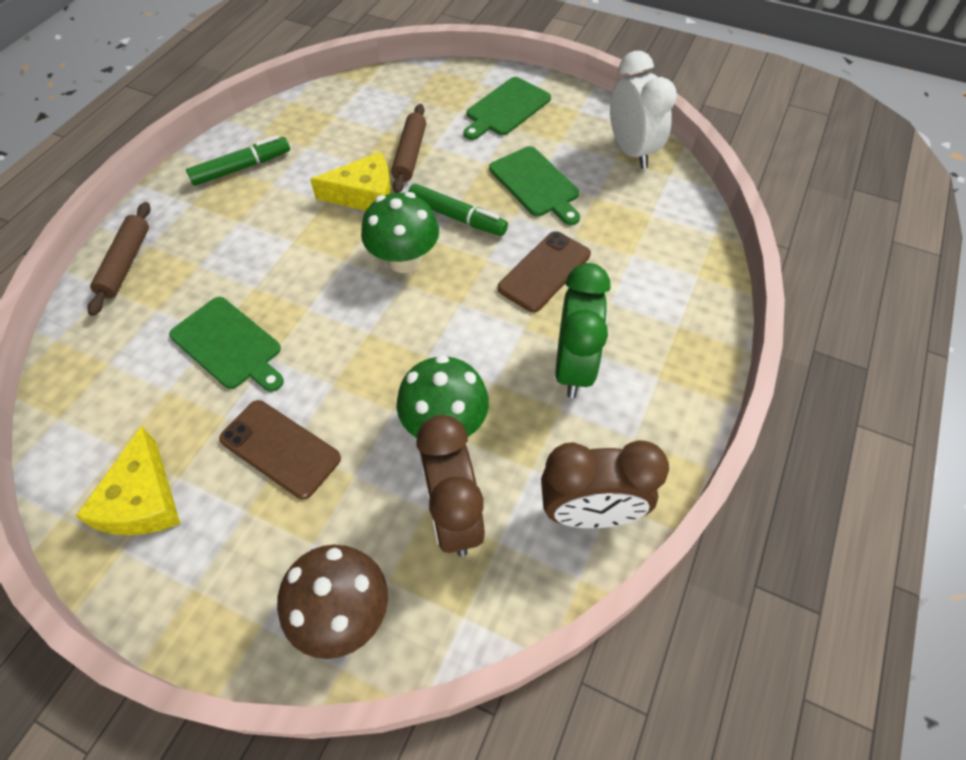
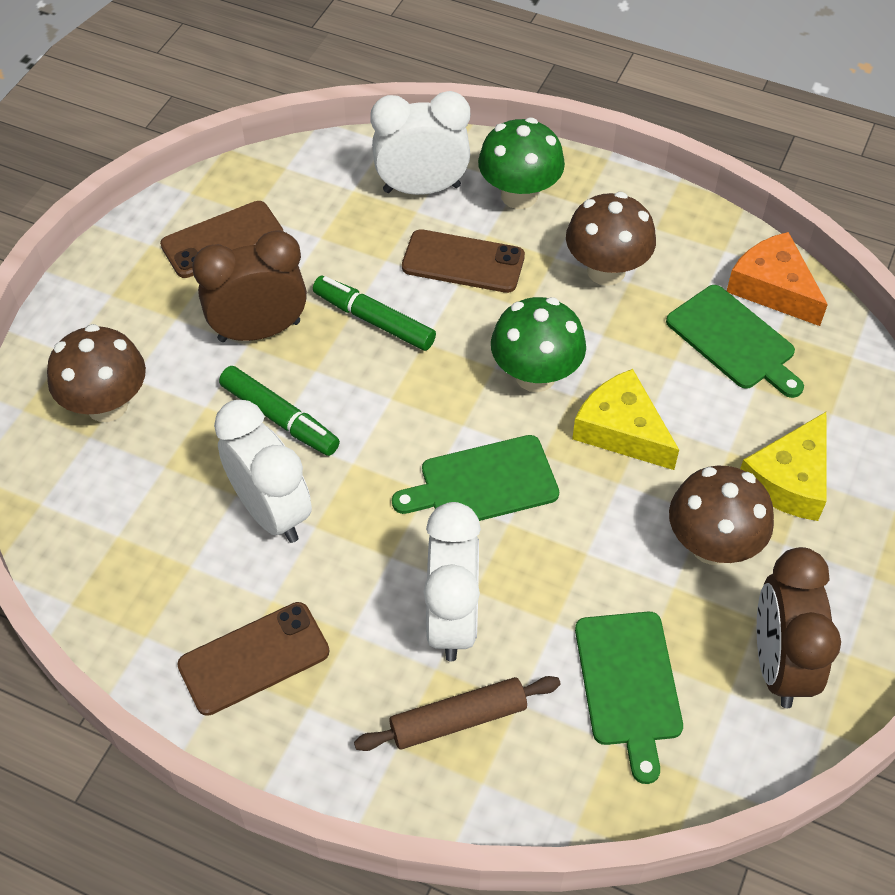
brown mushroom: [277,545,388,659] = 1 -> [47,324,146,422] [566,192,656,286] [669,466,774,565] = 3
brown phone: [219,400,341,499] [498,231,591,312] = 2 -> [160,201,284,278] [177,602,329,716] [402,229,525,293] = 3
brown rolling pin: [87,202,150,316] [391,104,426,193] = 2 -> [354,676,561,751] = 1
green clock: [555,263,611,398] = 1 -> none = 0
orange cheese: none = 0 -> [727,232,828,326] = 1
white clock: [610,51,677,169] = 1 -> [214,400,312,543] [370,91,470,195] [423,502,481,661] = 3

